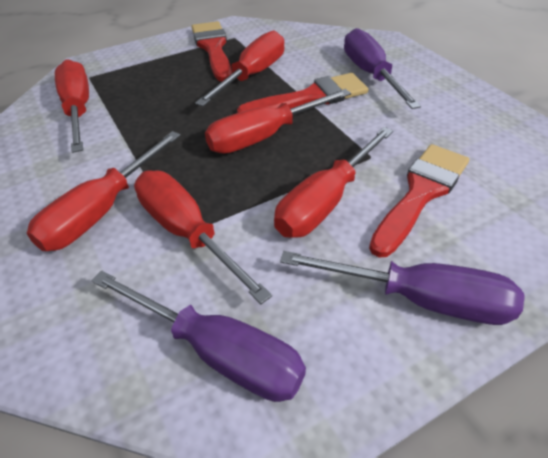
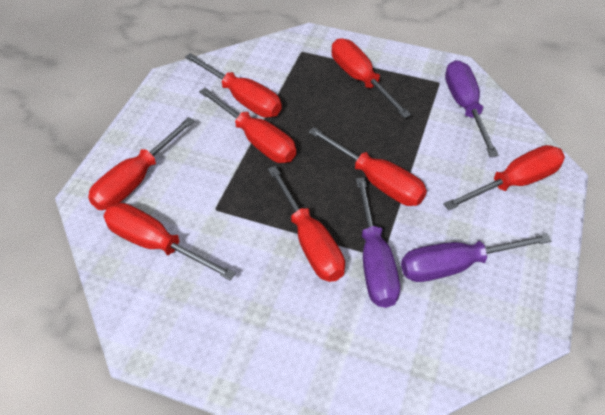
red brush: [192,21,232,82] [237,73,368,113] [369,144,469,257] = 3 -> none = 0
red screwdriver: [26,131,181,251] [55,59,89,153] [134,170,272,304] [195,31,284,106] [205,89,351,154] [274,127,393,238] = 6 -> [88,117,195,210] [103,203,236,281] [185,53,282,118] [199,88,296,163] [268,166,345,282] [308,127,427,206] [332,38,411,118] [444,145,565,210] = 8

